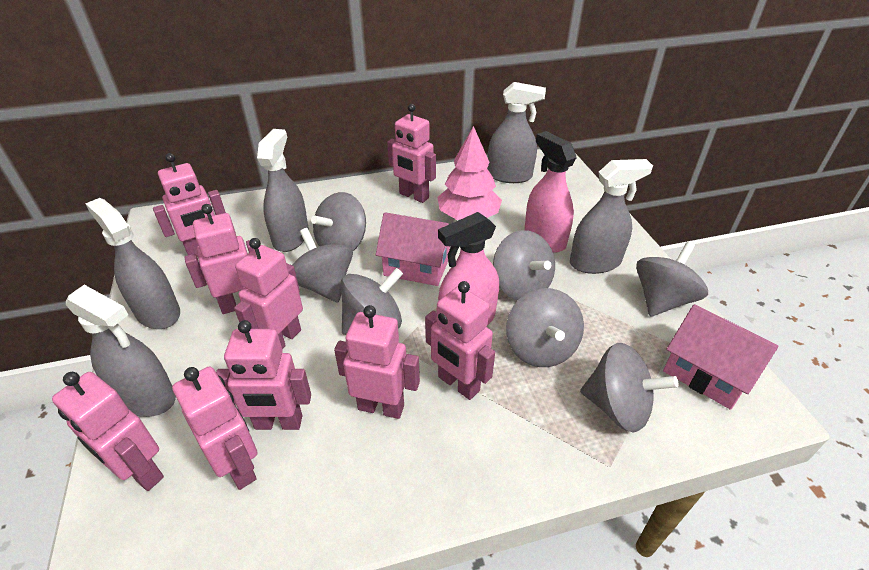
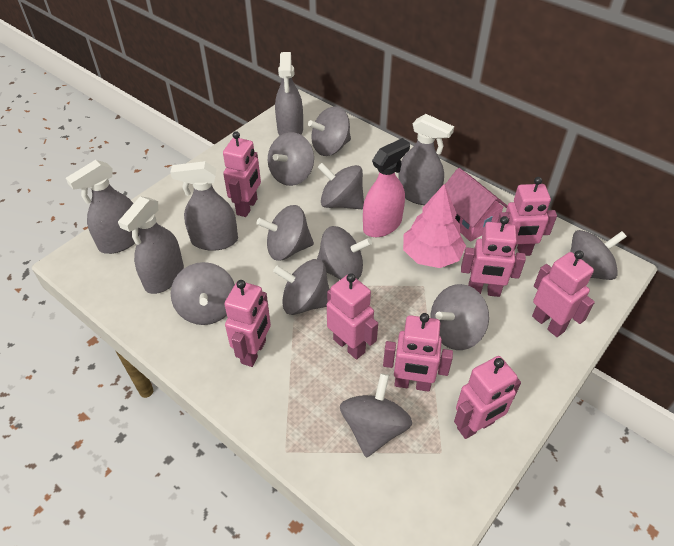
grey spinning top: [292,228,353,303] [311,192,366,251] [341,268,403,335] [493,230,555,300] [506,288,584,367] [580,343,678,432] [636,242,708,317] = 7 -> [171,262,235,325] [257,205,314,261] [268,132,314,186] [273,259,330,315] [308,106,351,156] [317,226,372,280] [318,163,364,209] [340,373,412,458] [430,284,489,350] [570,230,627,280] = 10
pink house: [376,212,450,286] [663,304,778,410] = 2 -> [445,168,508,242] = 1
pink robot: [52,372,164,491] [153,153,226,257] [172,367,257,490] [185,204,254,314] [216,320,311,430] [234,238,303,349] [334,305,420,419] [387,104,436,203] [425,281,495,400] = 9 -> [223,131,261,217] [224,280,271,367] [327,273,378,360] [383,313,453,392] [454,356,521,439] [461,216,526,297] [497,177,557,256] [532,250,595,337] = 8
pink spray bottle: [438,212,499,325] [525,131,577,253] = 2 -> [363,138,410,237] = 1

